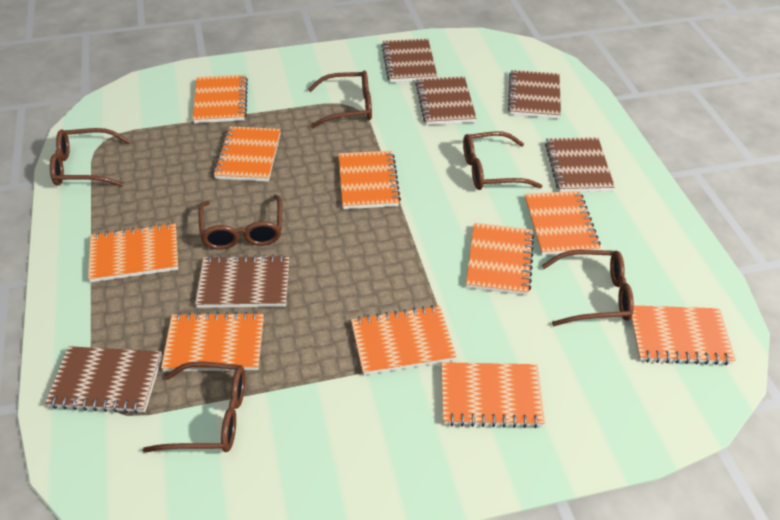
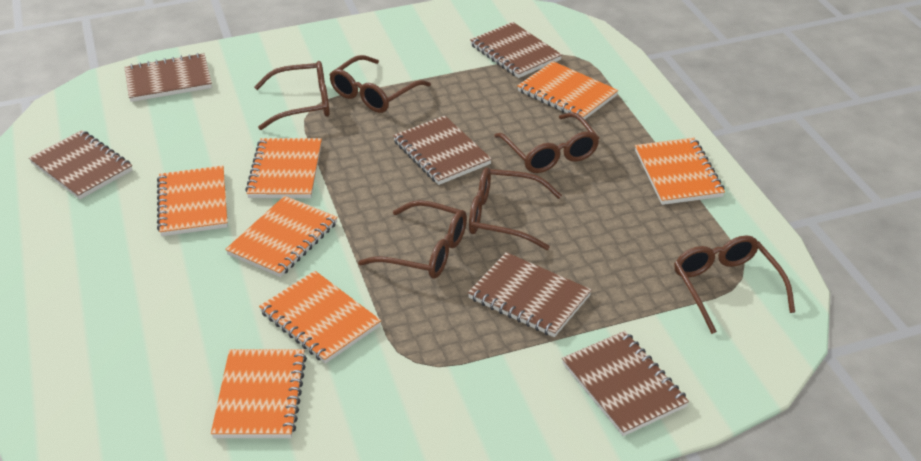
orange notebook: [88,223,178,282] [161,312,264,372] [193,75,248,123] [213,126,281,182] [339,151,401,209] [351,305,457,375] [441,362,545,428] [466,223,534,295] [525,191,601,255] [630,306,736,365] = 10 -> [157,165,228,236] [211,349,307,438] [225,196,338,277] [245,138,322,198] [259,271,381,364] [517,61,618,119] [635,138,725,205] = 7

